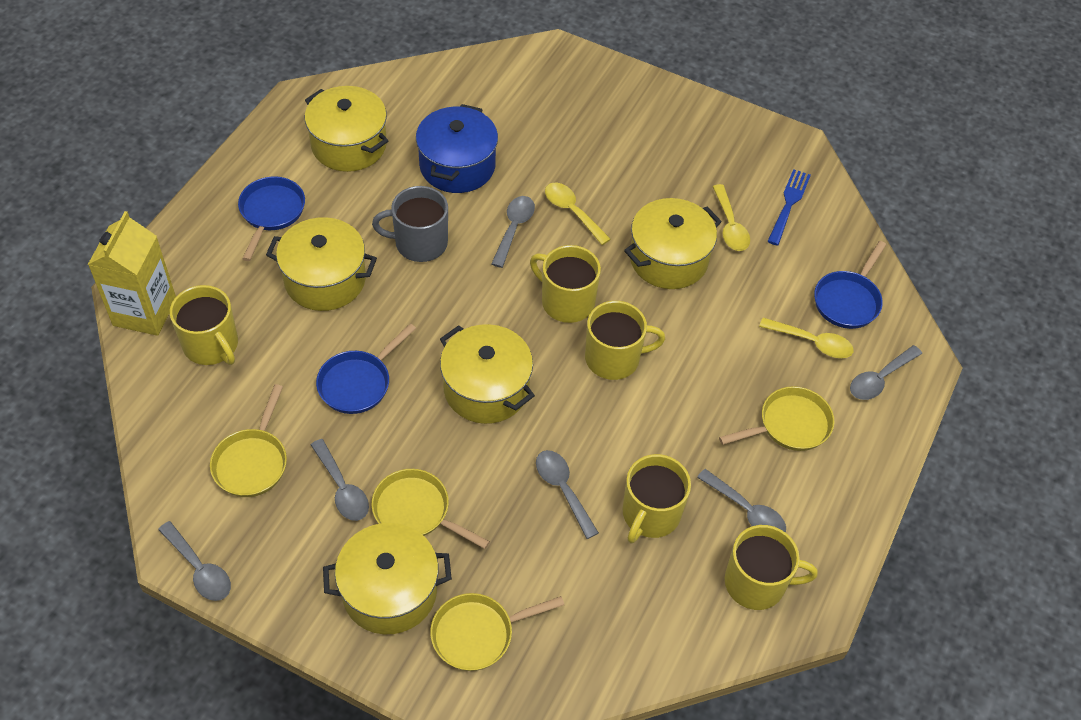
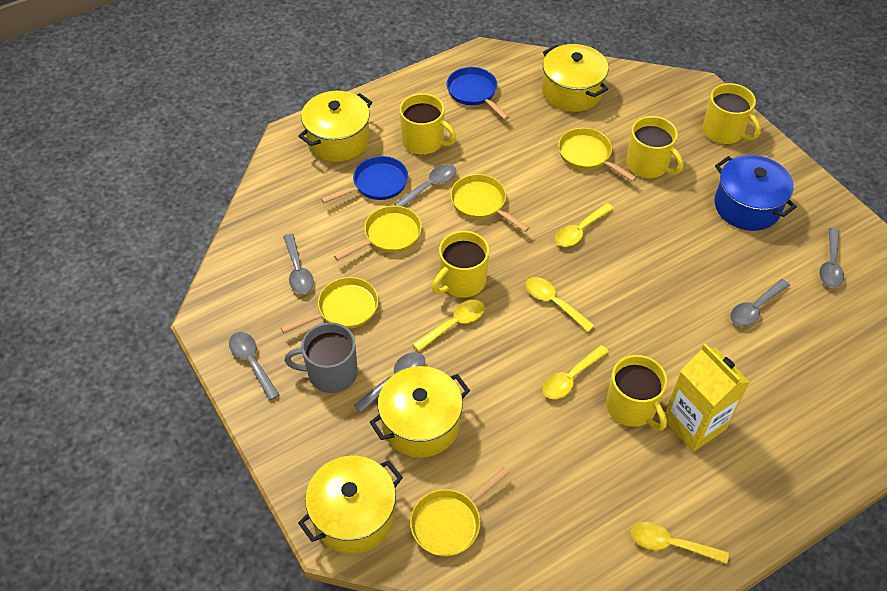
blue fork: [767,169,811,246] = 1 -> none = 0
blue pan: [238,176,305,261] [316,323,416,414] [814,241,886,329] = 3 -> [321,156,408,203] [446,67,509,120] = 2
yellow pan: [210,384,287,497] [371,469,490,549] [430,593,564,671] [719,386,835,451] = 4 -> [281,277,378,333] [334,205,422,261] [410,467,510,557] [450,174,529,232] [558,128,637,182] = 5
yellow pot: [266,217,377,311] [305,86,388,172] [323,523,452,634] [440,324,535,424] [624,198,722,289] = 5 -> [298,456,403,554] [299,91,372,162] [370,366,470,458] [542,44,608,112] = 4
yellow spoon: [545,183,611,245] [713,184,750,251] [759,318,854,358] = 3 -> [413,300,485,351] [526,277,595,332] [542,345,609,399] [555,203,614,247] [631,522,729,564] = 5

